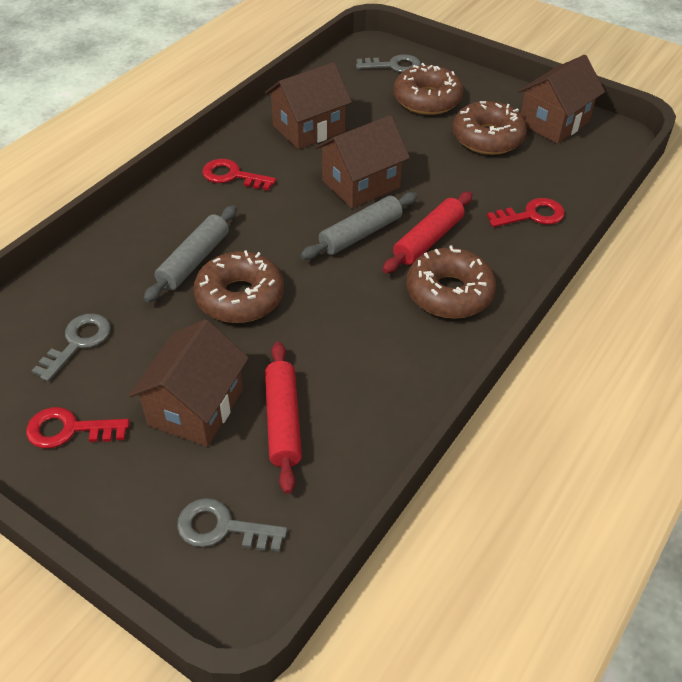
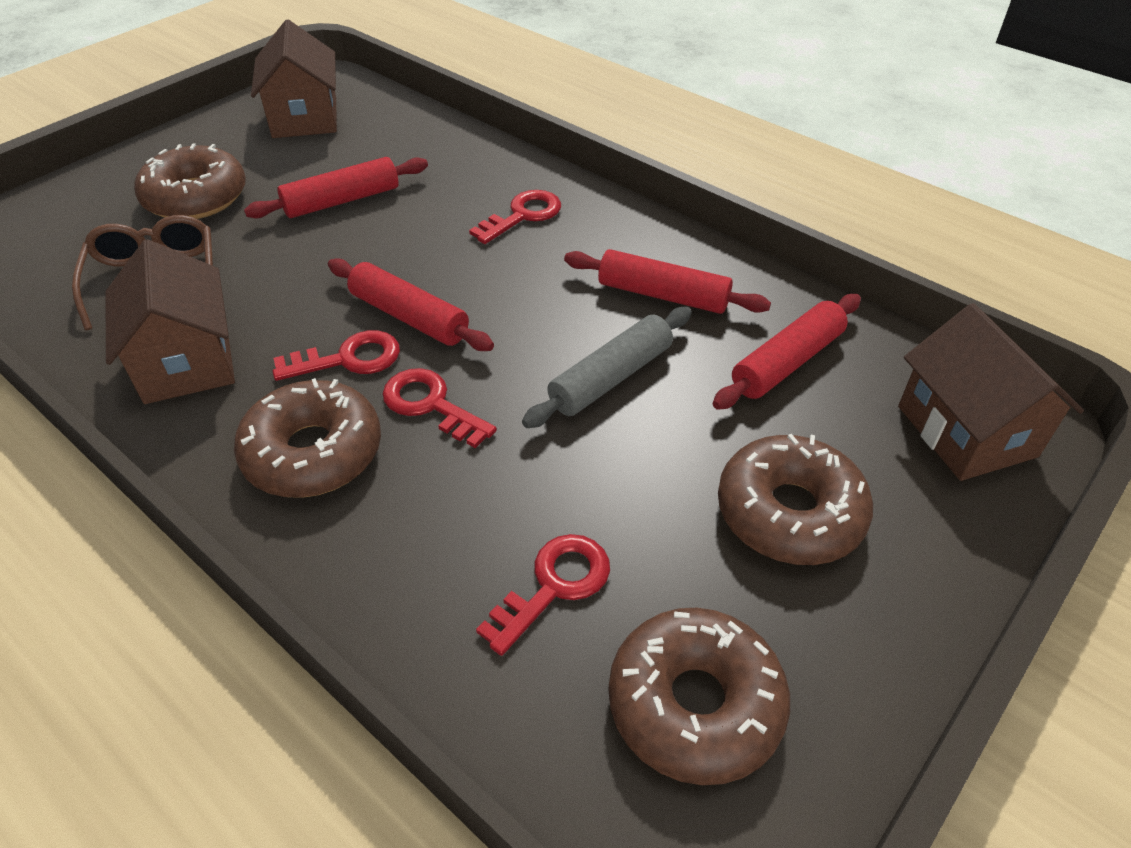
brown glasses: none = 0 -> [72,215,213,330] = 1
brown house: [129,319,249,447] [265,62,352,150] [315,115,410,208] [518,55,605,144] = 4 -> [106,239,235,404] [251,20,337,138] [898,303,1084,481] = 3
grey key: [32,313,111,382] [177,498,287,552] [356,54,421,73] = 3 -> none = 0
grey rolling pin: [144,205,237,303] [301,192,418,260] = 2 -> [522,307,692,428] = 1
red key: [26,407,130,449] [202,159,276,191] [487,198,565,227] = 3 -> [273,330,400,381] [383,368,497,448] [469,190,561,244] [476,534,610,656] = 4
red rolling pin: [265,342,302,494] [383,191,473,273] = 2 -> [244,157,428,219] [328,258,494,351] [564,249,771,314] [713,294,861,410] = 4

